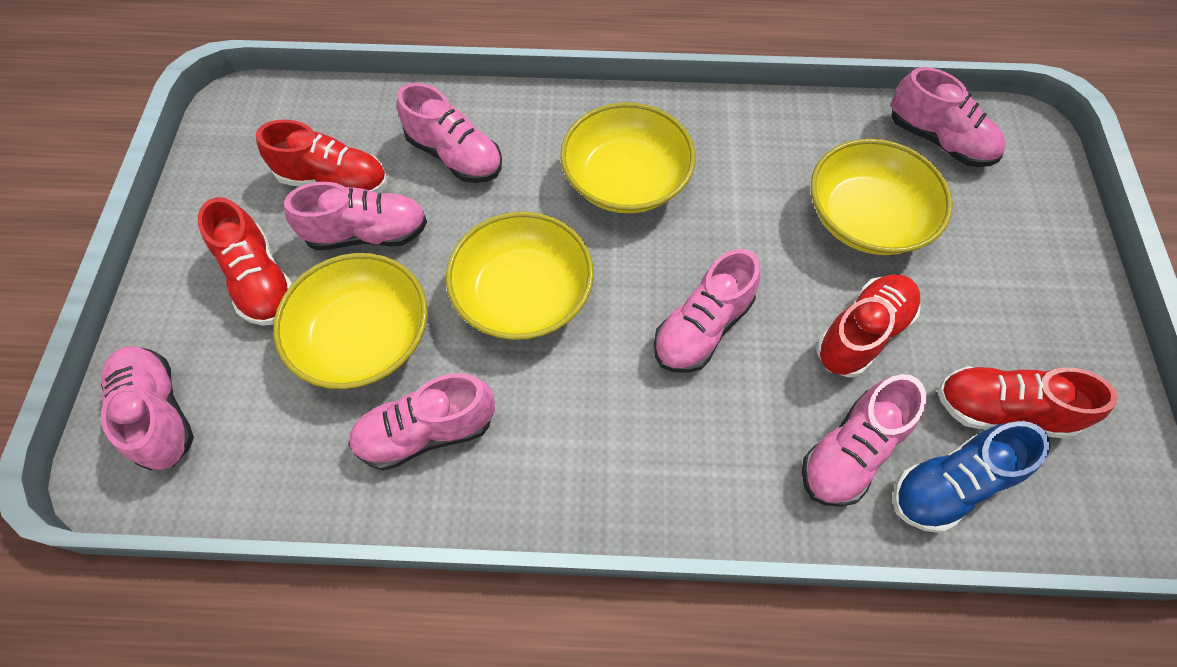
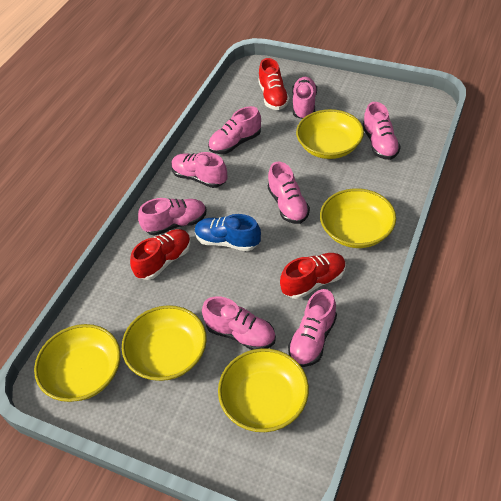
pink shoe: [101,346,194,470] [284,182,427,250] [349,373,495,471] [397,83,502,183] [653,249,760,373] [802,374,926,507] [891,67,1006,167] = 7 -> [138,198,207,236] [171,152,227,188] [202,296,276,350] [208,106,261,154] [268,161,310,224] [288,289,337,367] [292,77,317,119] [362,102,401,160] = 8
red shoe: [198,197,292,326] [256,119,387,193] [817,274,921,377] [937,366,1118,439] = 4 -> [130,229,191,280] [258,58,290,110] [280,253,346,299] = 3
yellow bowl: [273,253,428,389] [446,212,594,340] [560,102,696,213] [811,139,953,255] = 4 -> [34,324,121,402] [122,305,207,381] [218,348,309,432] [296,109,364,159] [320,188,396,248] = 5

